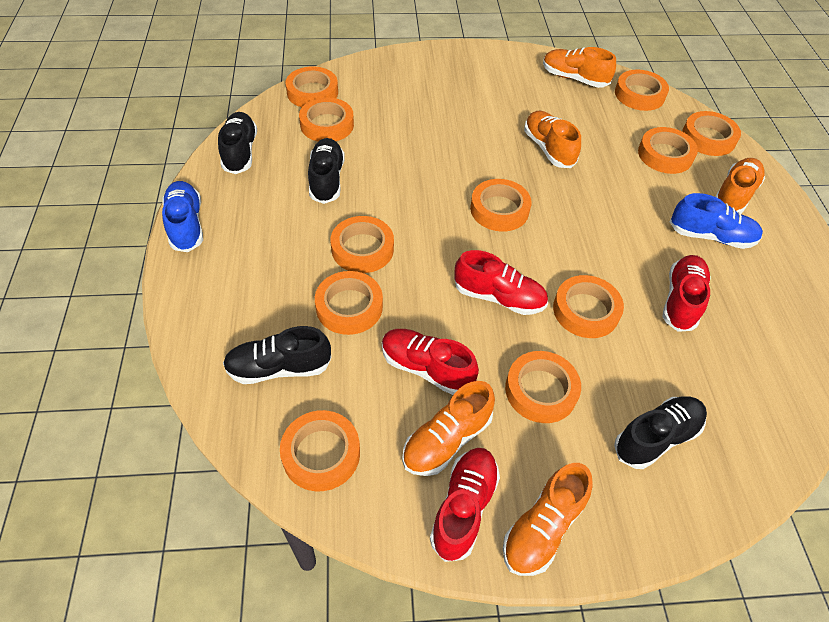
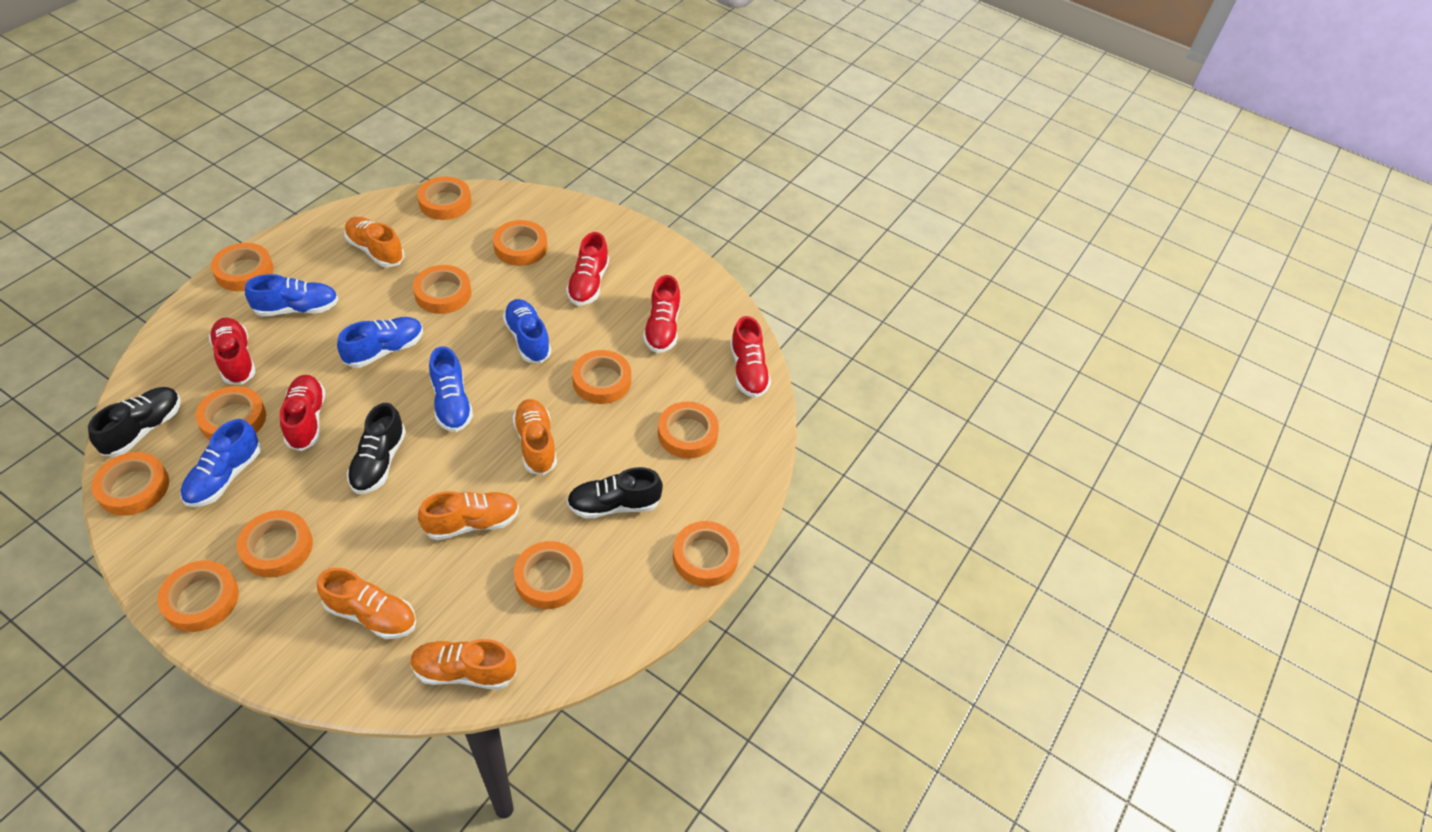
black shoe: [218,112,257,174] [223,326,332,384] [308,138,345,204] [614,396,707,469] = 4 -> [88,387,181,457] [347,403,406,494] [567,467,663,519] = 3
blue shoe: [162,181,203,252] [670,193,763,249] = 2 -> [181,419,261,507] [245,274,339,316] [337,317,423,368] [429,346,473,432] [503,299,551,363] = 5
orange tape: [280,410,360,491] [285,67,338,107] [299,97,354,142] [315,271,383,335] [330,216,394,273] [470,179,532,232] [505,351,581,423] [553,275,624,338] [615,69,669,111] [638,127,698,174] [682,111,741,156] = 11 -> [91,452,169,516] [157,560,239,632] [195,386,266,440] [211,243,274,291] [237,510,313,578] [413,265,471,314] [417,177,471,220] [493,220,547,266] [514,541,583,609] [572,350,631,404] [658,401,719,459] [673,521,740,587] = 12
red shoe: [382,329,479,395] [430,448,500,562] [454,250,548,315] [662,255,711,332] = 4 -> [209,318,256,385] [280,375,325,451] [566,232,609,306] [643,275,680,353] [730,316,771,398] = 5

